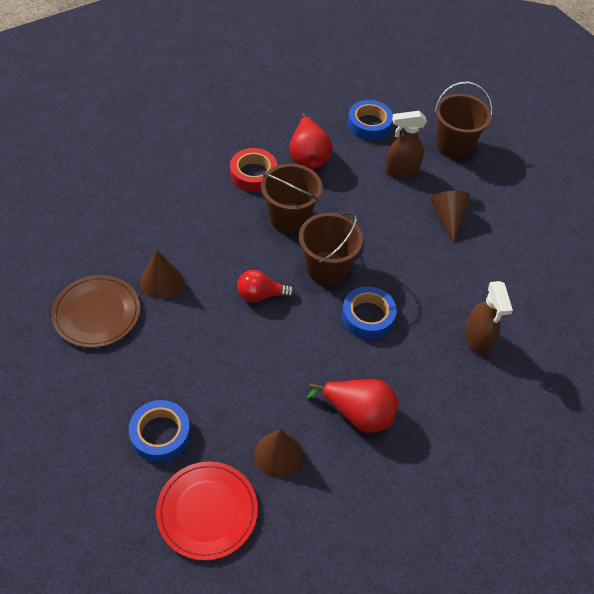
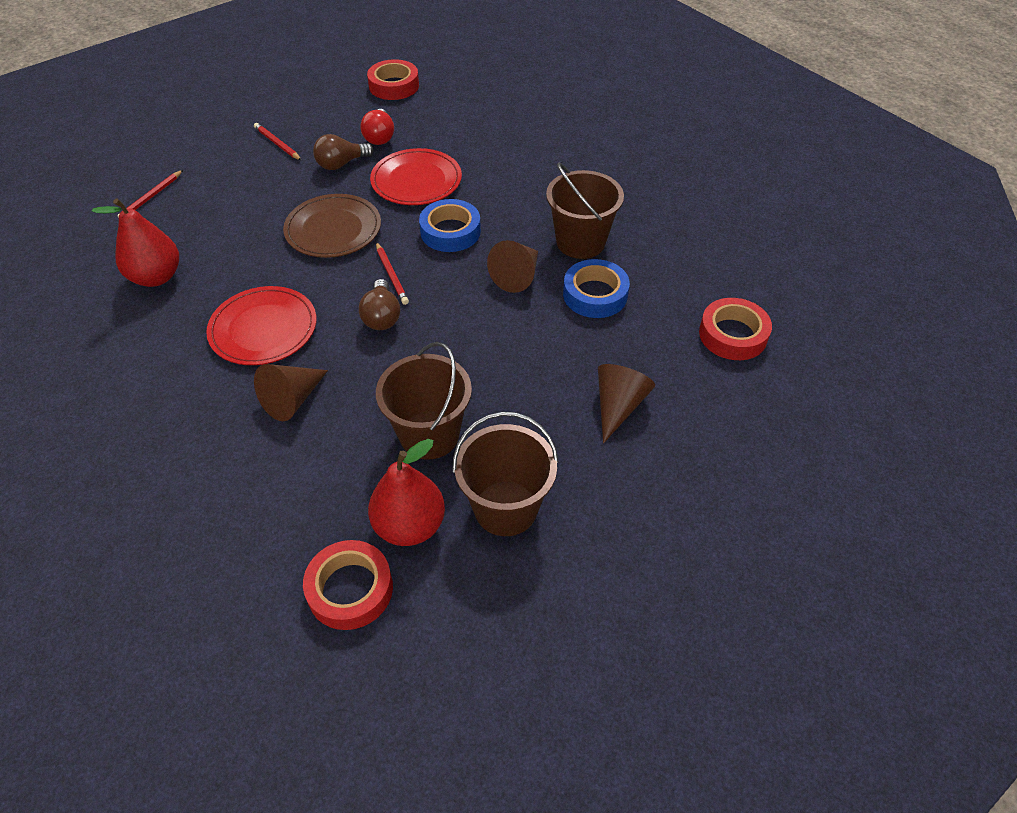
blue tape: [129,400,190,462] [342,286,397,339] [348,100,393,140] = 3 -> [419,199,481,252] [563,259,630,318] = 2
brown light bulb: none = 0 -> [313,134,374,170] [359,279,400,330] = 2
brown spray bottle: [385,111,427,178] [465,281,513,355] = 2 -> none = 0
red pencil: none = 0 -> [117,170,183,218] [254,123,301,160] [376,242,409,305] = 3
red plate: [156,461,258,561] = 1 -> [206,286,316,365] [370,148,462,205] = 2
red tape: [230,148,277,192] = 1 -> [303,540,393,630] [367,59,419,100] [699,298,772,360] = 3

